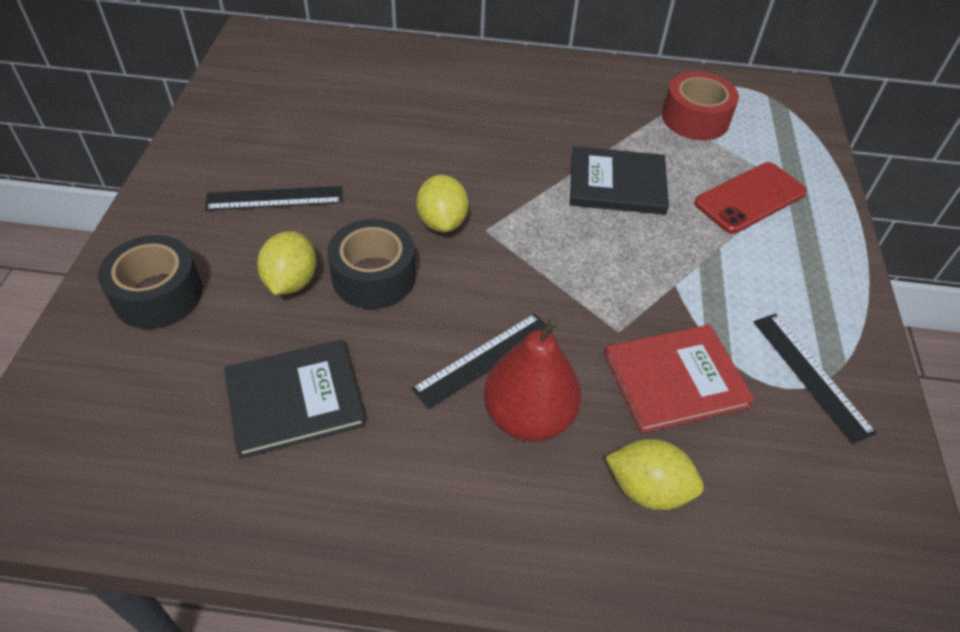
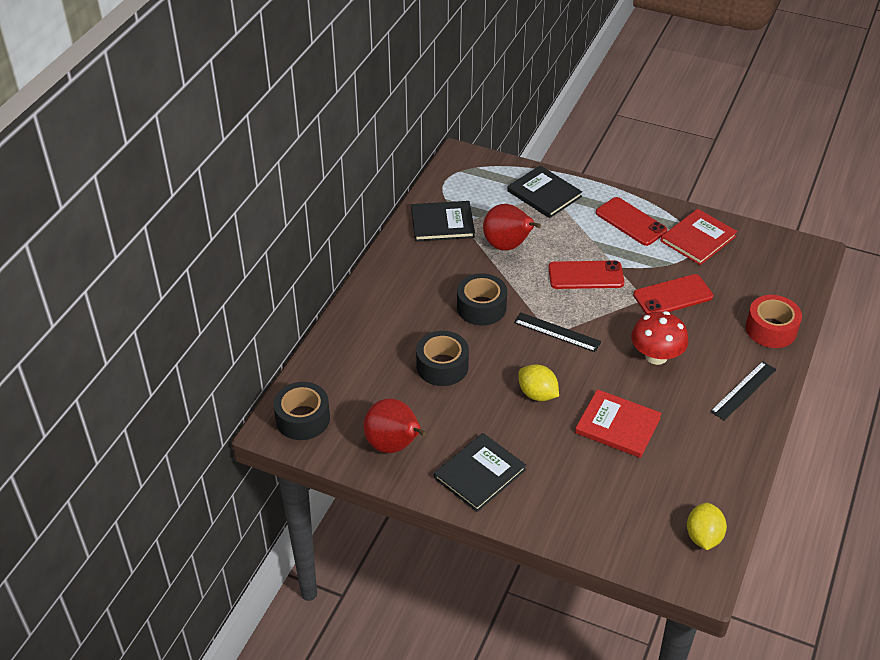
black book: [224,340,366,459] [570,146,669,215] = 2 -> [411,201,475,242] [434,433,526,512] [507,166,582,218] = 3
black ruler: [205,186,342,211] [411,313,552,409] [754,314,877,444] = 3 -> [514,312,601,352] [710,361,776,421] = 2
black tape: [98,235,203,329] [327,219,416,309] = 2 -> [274,382,330,440] [416,331,469,386] [457,273,507,325] = 3
red book: [605,325,755,433] = 1 -> [575,389,662,458] [660,209,738,265] = 2
red mushroom: none = 0 -> [631,311,689,365] = 1
red pear: [484,317,581,442] = 1 -> [363,398,427,453] [483,204,541,251] = 2
red phone: [694,162,807,234] = 1 -> [548,261,624,289] [596,197,667,246] [633,274,713,314] = 3
yellow lemon: [257,231,317,295] [416,175,469,232] [605,439,704,510] = 3 -> [518,364,559,401] [687,503,727,550] = 2

